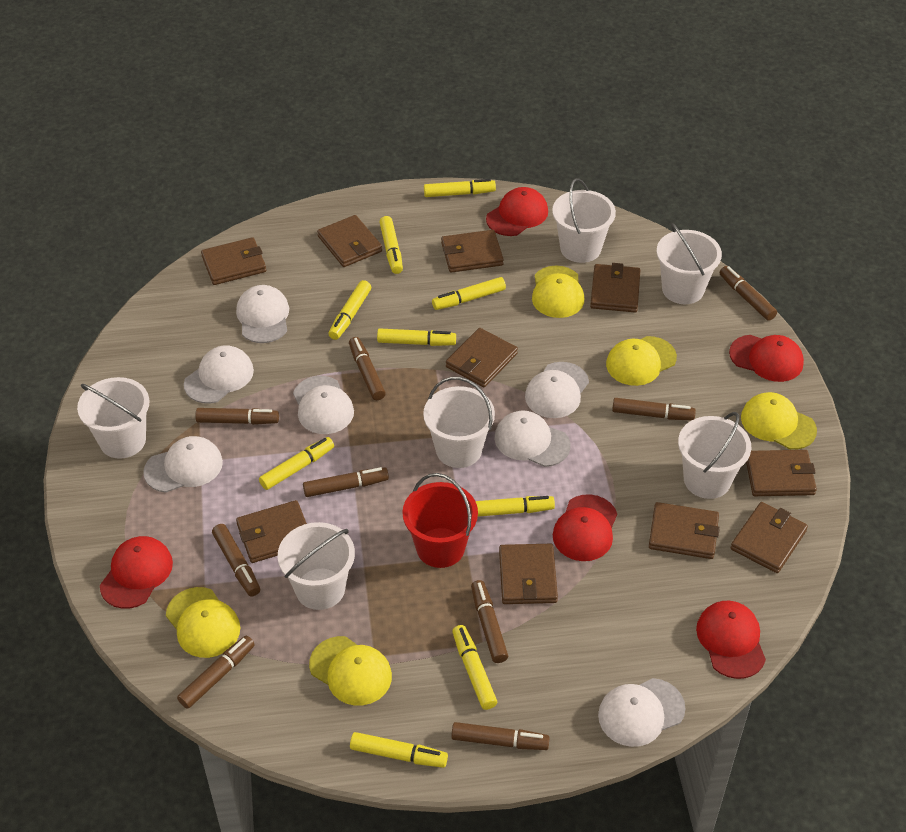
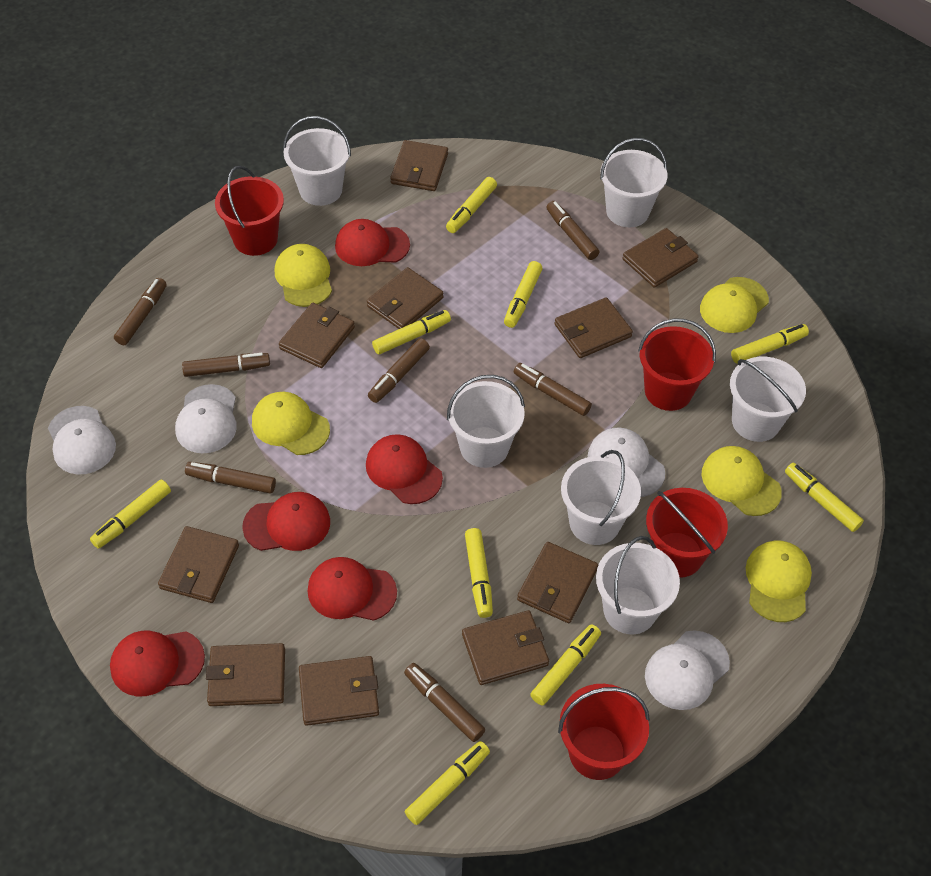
brown marker: [177,636,255,709] [195,408,279,425] [212,524,260,596] [303,467,389,497] [349,337,386,400] [451,722,550,750] [471,580,508,663] [612,398,696,420] [720,266,777,321] = 9 -> [114,278,167,345] [182,353,270,377] [185,462,276,493] [368,338,430,403] [404,663,485,742] [514,363,592,416] [546,201,599,260] = 7
red bucket: [402,473,478,568] = 1 -> [215,166,284,256] [558,684,650,780] [638,319,716,411] [646,488,728,578] = 4
white cap: [143,436,223,493] [184,345,254,404] [236,285,289,343] [293,376,354,434] [494,411,570,467] [525,362,589,418] [598,678,685,747] = 7 -> [48,406,116,475] [175,384,237,453] [588,427,665,497] [645,630,730,710] = 4

